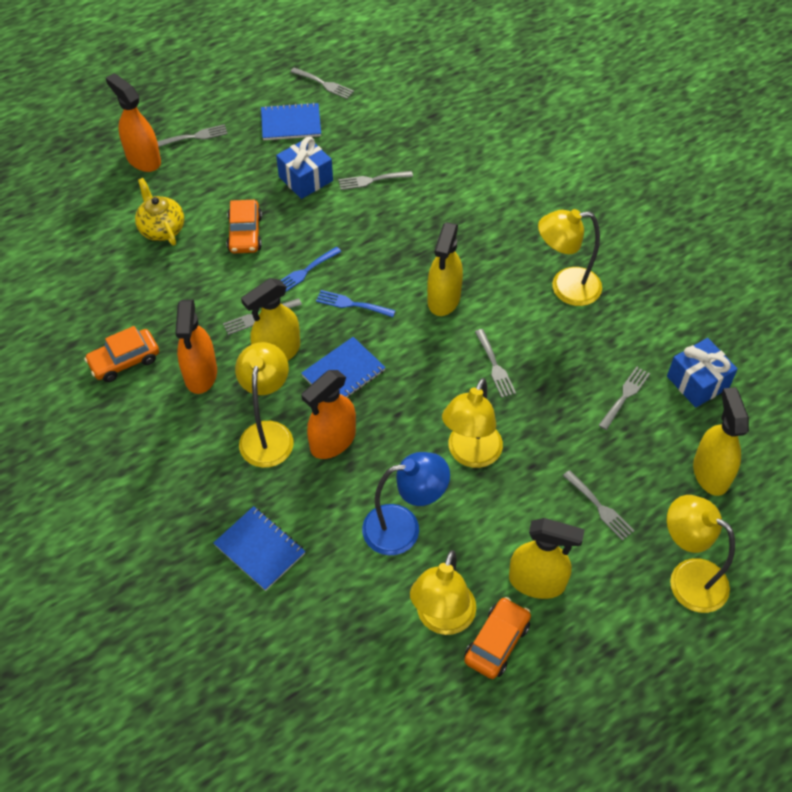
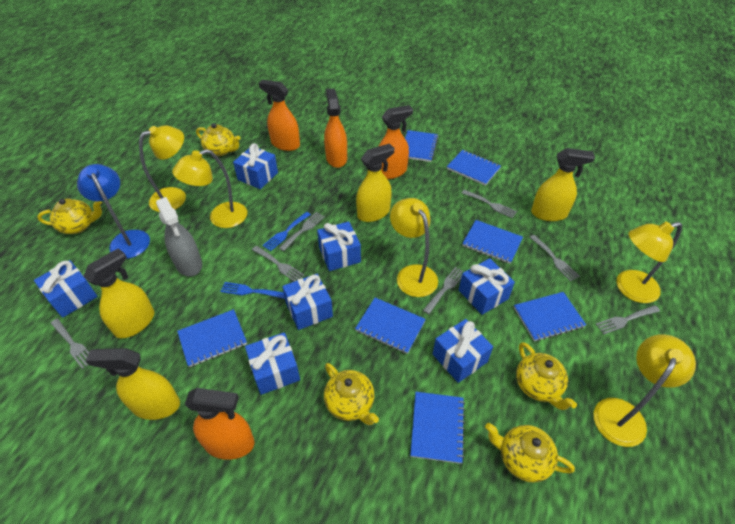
blue gift: [276,137,333,199] [667,338,738,408] = 2 -> [34,260,98,318] [233,143,278,189] [245,332,300,395] [282,274,333,330] [317,221,361,271] [433,319,493,383] [459,258,515,315] = 7
blue notebook: [213,506,305,591] [261,102,321,140] [301,337,386,397] = 3 -> [177,309,247,367] [355,298,426,354] [405,130,438,162] [410,392,465,464] [447,150,501,186] [462,220,523,264] [514,292,586,341] = 7
grey spray bottle: none = 0 -> [156,197,202,277] = 1
orange car: [84,326,159,382] [227,200,262,253] [464,597,531,679] = 3 -> none = 0
orange spray bottle: [106,73,161,172] [175,300,217,394] [301,370,356,459] = 3 -> [185,388,255,460] [259,80,300,151] [324,88,347,168] [378,105,413,179] = 4
yellow teapot: [135,178,184,246] = 1 -> [37,199,102,234] [196,123,240,156] [324,363,379,425] [485,423,575,483] [516,342,577,410] = 5

